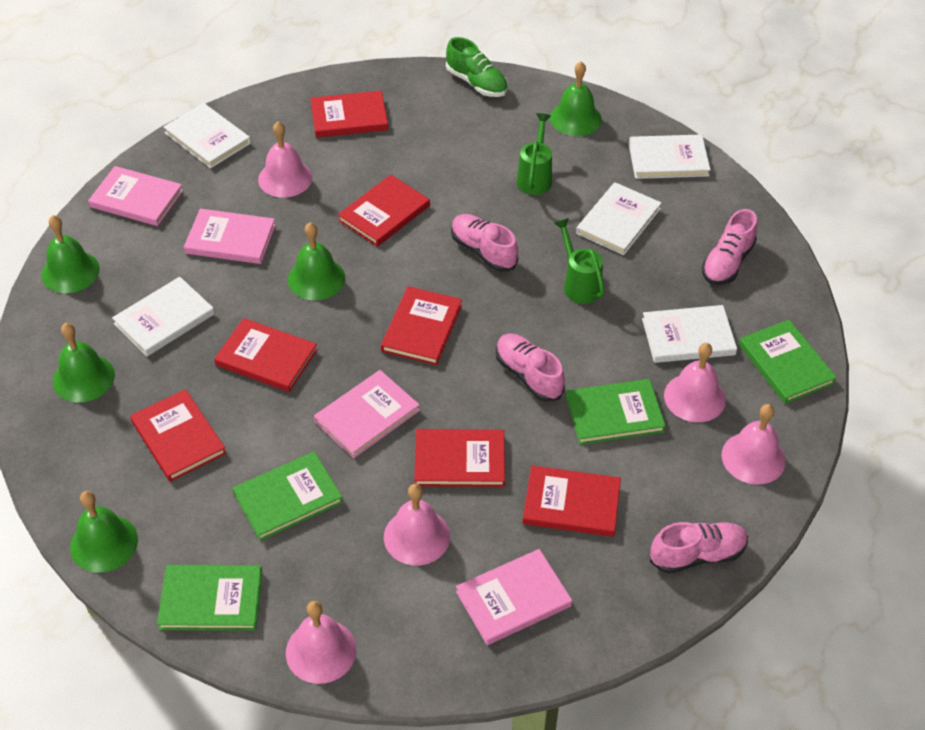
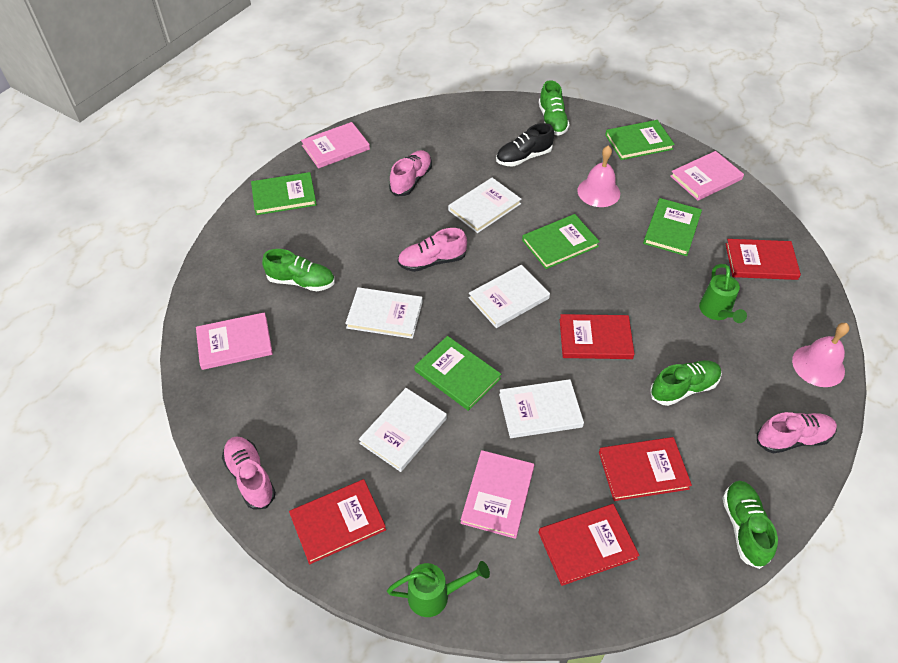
black shoe: none = 0 -> [496,123,554,166] = 1
green bell: [41,215,100,293] [53,323,115,402] [70,491,138,573] [288,222,345,300] [550,61,602,136] = 5 -> none = 0
green book: [157,565,262,631] [233,451,343,541] [566,379,666,445] [739,319,837,404] = 4 -> [251,172,317,215] [414,336,501,411] [522,214,600,269] [605,120,675,160] [643,198,702,256] = 5
green shoe: [446,37,508,97] = 1 -> [262,249,335,291] [539,80,570,136] [650,360,722,406] [722,481,778,569] = 4
pink bell: [258,121,312,197] [286,601,356,684] [384,484,450,565] [664,343,726,422] [722,404,786,485] = 5 -> [577,145,620,207] [792,323,849,387] = 2
red book: [130,389,226,482] [214,318,317,392] [310,91,388,138] [338,175,430,247] [381,286,462,365] [414,429,505,487] [523,466,621,537] = 7 -> [289,479,386,564] [538,504,640,586] [560,314,634,359] [599,437,692,501] [726,239,801,280] = 5

